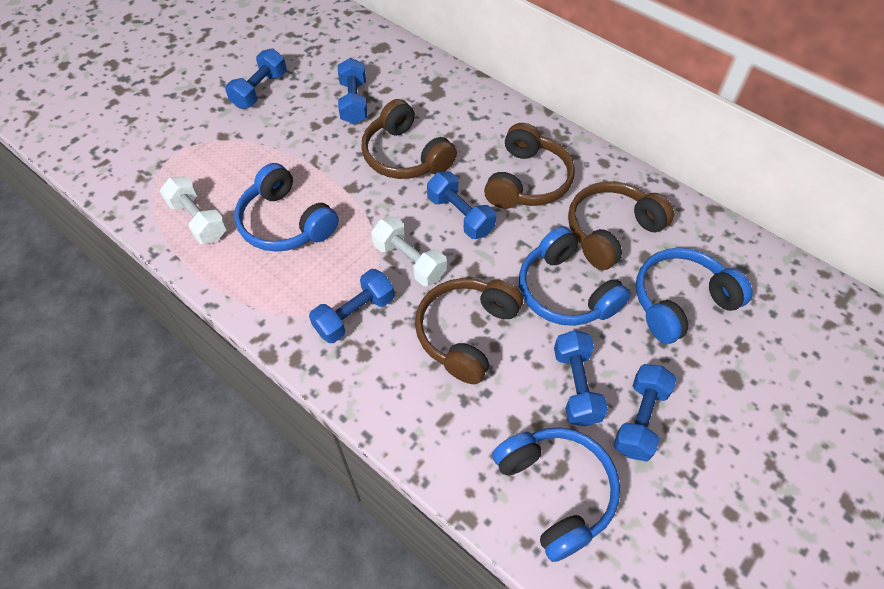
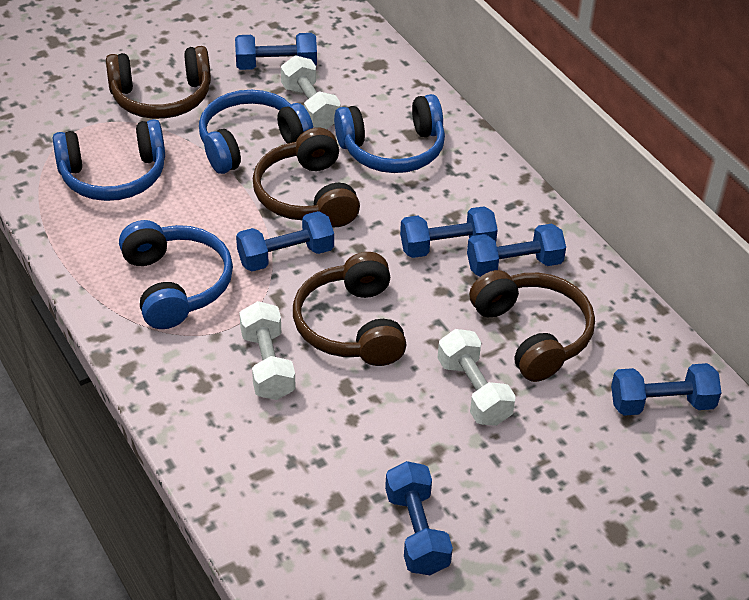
white dumbbell: [160,176,227,244] [371,216,447,286] = 2 -> [239,301,296,400] [281,55,341,129] [438,329,516,426] = 3

